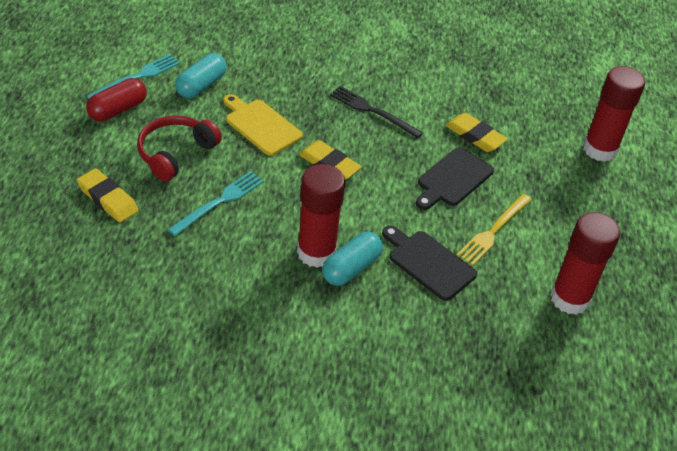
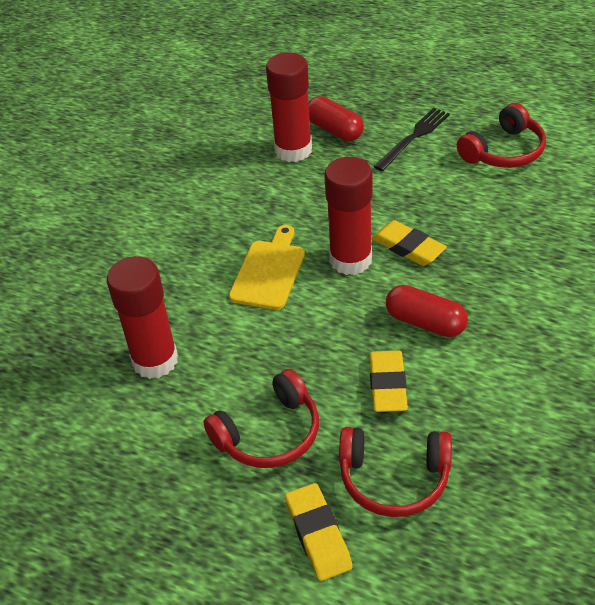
black cutting board: [382,225,477,301] [416,147,494,210] = 2 -> none = 0
red capsule: [86,78,147,121] = 1 -> [308,96,364,141] [386,285,468,337] = 2
red headphones: [137,115,222,182] = 1 -> [203,369,319,468] [339,427,452,517] [457,103,546,168] = 3
turquoise capsule: [175,53,227,98] [322,232,383,286] = 2 -> none = 0
turquoise fork: [86,54,180,99] [167,171,264,236] = 2 -> none = 0
yellow fork: [457,194,532,266] = 1 -> none = 0

